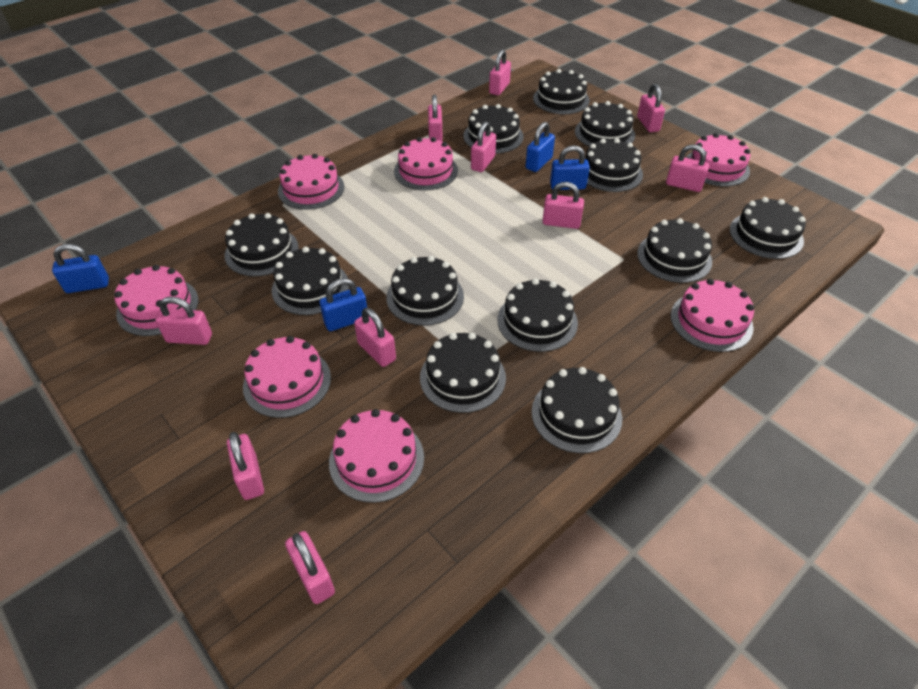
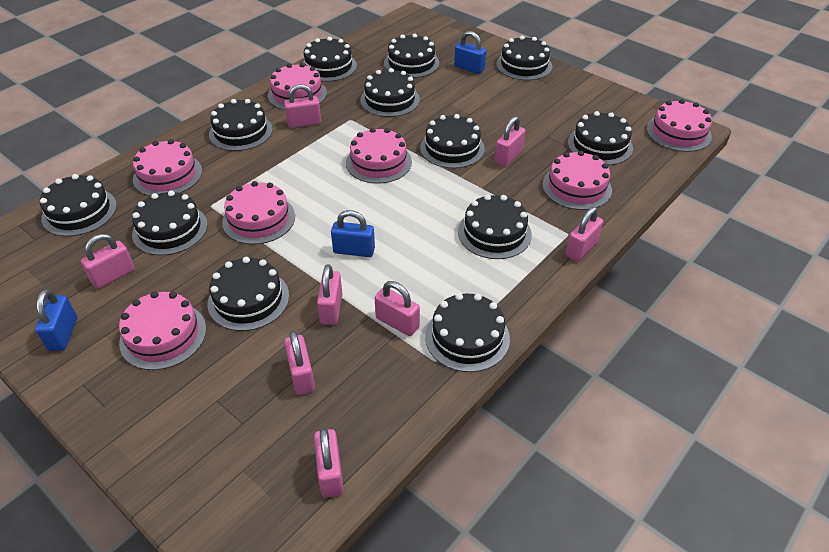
blue padlock: [52,244,109,293] [320,278,367,331] [526,122,555,172] [550,145,590,190] = 4 -> [35,289,77,351] [331,210,375,257] [454,31,486,74] = 3
pink padlock: [155,297,212,345] [227,432,264,500] [285,531,335,604] [354,308,396,367] [428,94,443,141] [471,121,496,172] [489,49,511,95] [542,182,584,229] [637,84,665,132] [666,144,709,192] = 10 -> [81,234,135,289] [284,84,321,128] [284,331,315,395] [314,428,344,498] [317,264,343,325] [375,281,420,336] [495,116,525,167] [566,207,603,262] = 8

